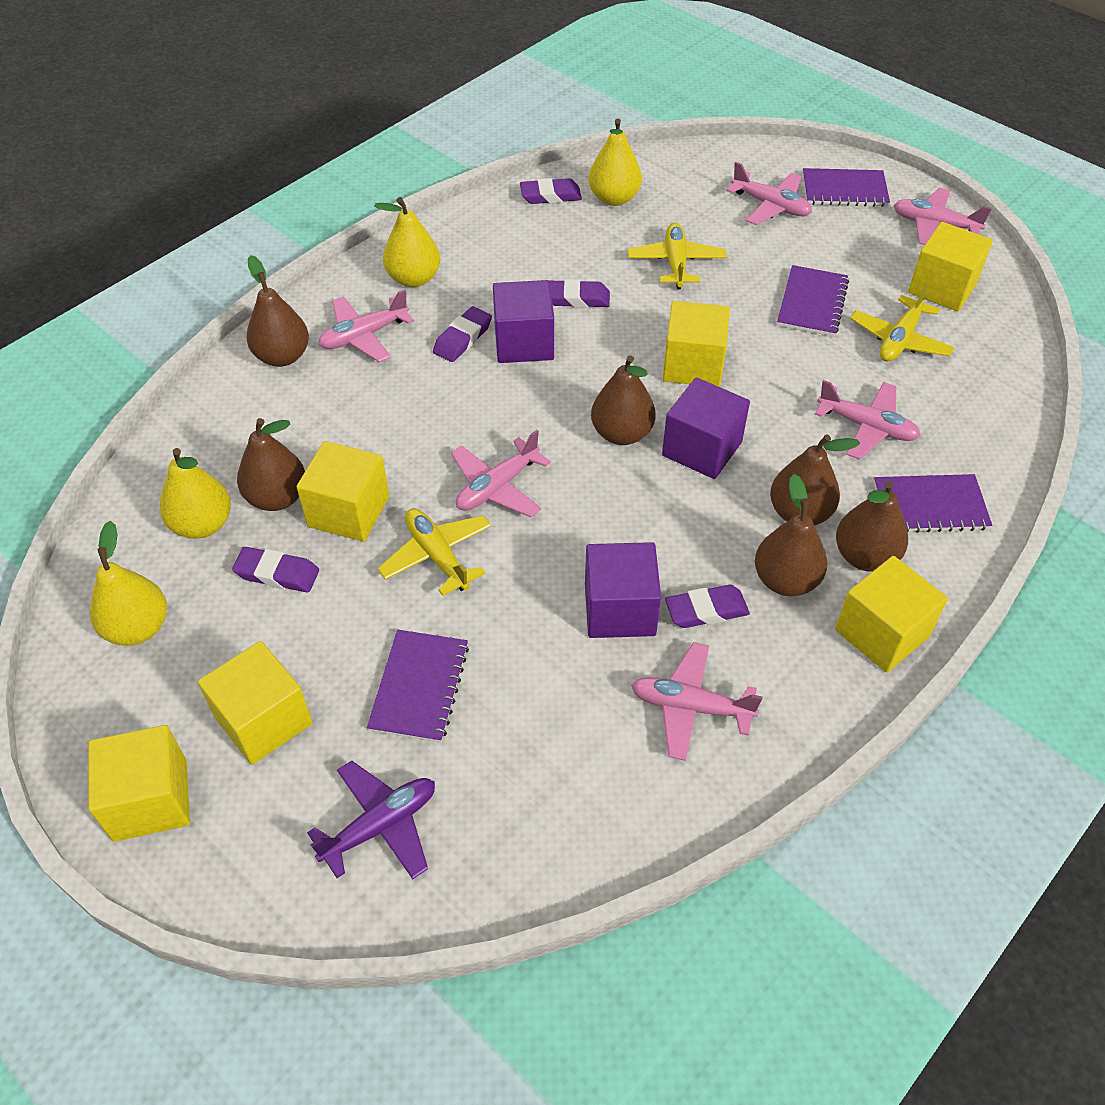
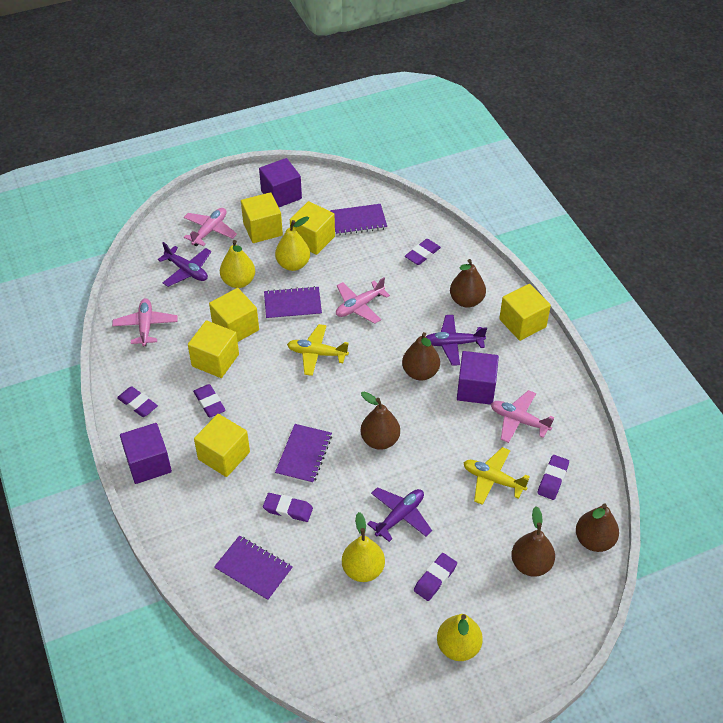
brown pear: [237,418,305,511] [247,255,309,367] [591,355,656,445] [755,474,828,596] [770,435,860,526] [836,481,908,572] = 6 -> [360,392,400,450] [402,332,440,381] [450,259,486,308] [511,506,555,577] [576,503,619,552] = 5
pink plane: [318,289,414,362] [451,430,551,517] [631,642,763,761] [727,162,812,225] [815,380,921,459] [894,188,992,245] = 6 -> [112,298,177,346] [184,208,237,246] [336,278,390,324] [491,390,554,443] = 4
purple eraser: [232,547,319,592] [433,306,492,362] [520,178,582,204] [550,279,610,308] [665,585,750,628] = 5 -> [117,387,158,417] [193,384,226,417] [263,493,313,522] [405,239,441,265] [414,553,457,601] [538,455,569,500] = 6
purple plane: [307,761,435,879] = 1 -> [158,242,211,287] [367,487,432,542] [426,315,487,366] = 3
yellow plane: [377,508,491,596] [627,223,727,289] [850,283,955,362] = 3 -> [287,324,349,376] [463,447,530,505] = 2

